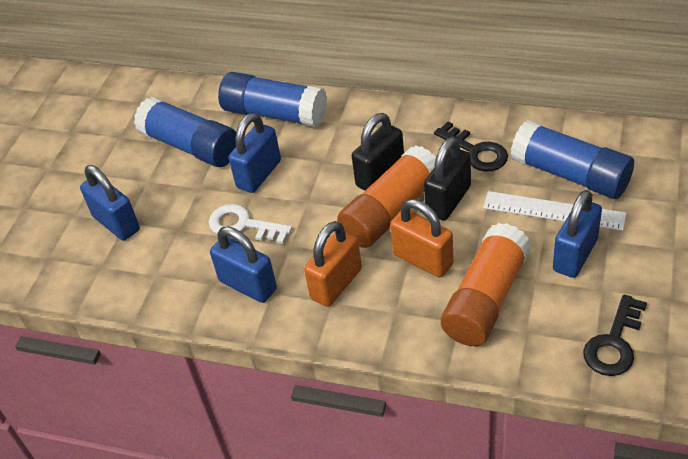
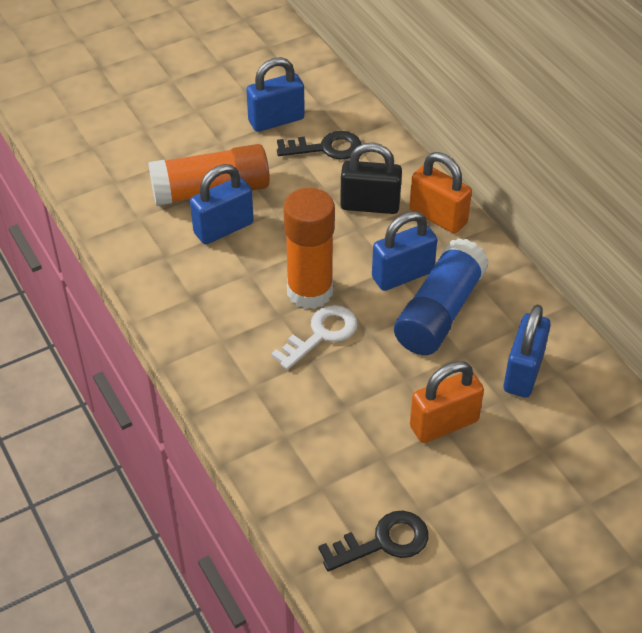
black padlock: [352,113,404,190] [424,137,471,221] = 2 -> [340,143,402,214] = 1
blue glue stick: [134,97,236,167] [218,72,327,127] [511,120,634,199] = 3 -> [394,238,489,355] = 1
white ruler: [483,191,626,231] = 1 -> none = 0

